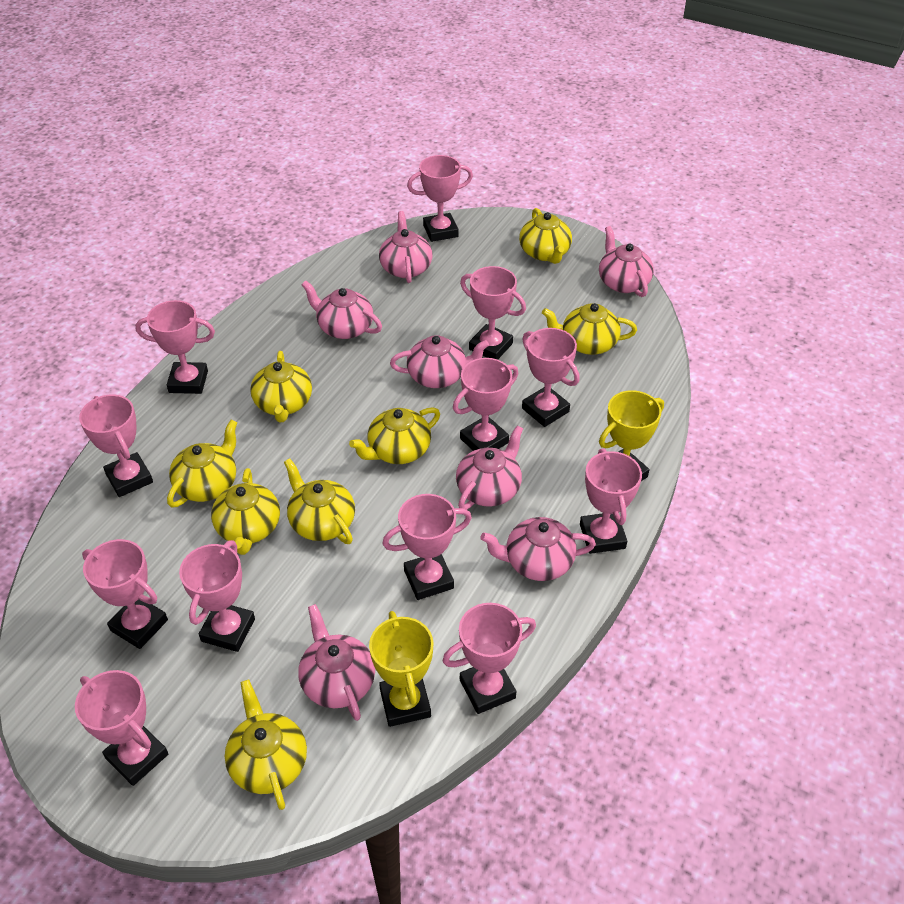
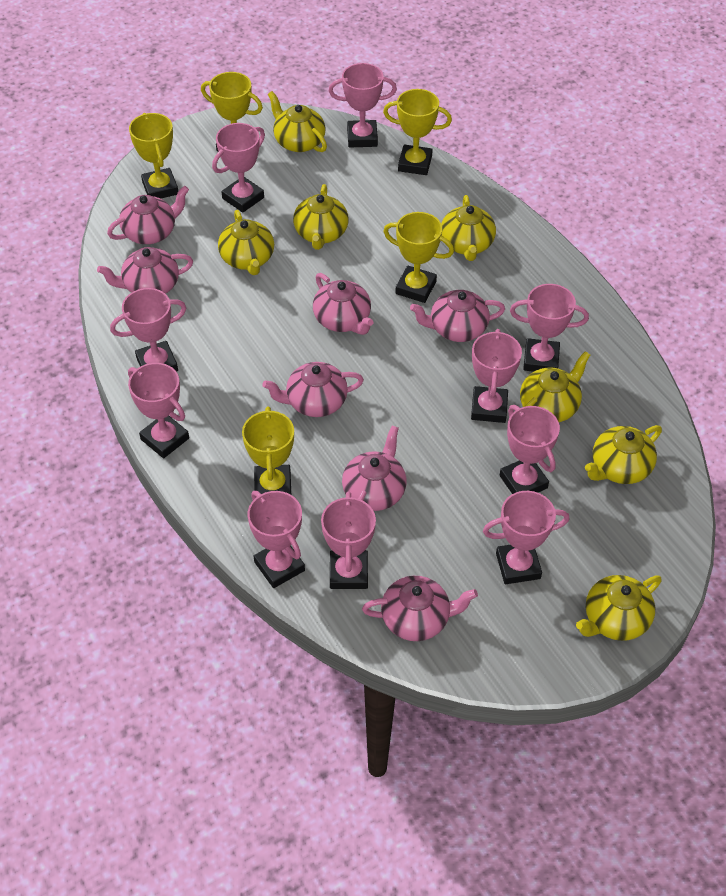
pink trophy: [75,670,168,786] [79,395,153,497] [82,539,168,649] [135,300,215,394] [179,540,255,652] [382,494,472,600] [407,155,473,242] [443,603,536,714] [453,358,518,451] [460,266,526,360] [522,328,580,427] [580,448,642,554] = 12 -> [110,288,186,372] [128,363,189,458] [212,123,265,213] [248,491,305,588] [321,492,376,589] [329,63,397,148] [471,329,522,423] [483,491,570,584] [500,405,560,494] [510,284,589,372] = 10
yellow teapot: [167,420,238,507] [211,468,280,555] [225,679,307,810] [250,351,312,422] [284,458,355,544] [349,407,440,464] [519,208,572,264] [542,303,637,355] = 8 -> [218,210,274,275] [268,91,327,152] [293,184,349,250] [441,195,496,261] [520,351,590,422] [576,575,662,641] [585,425,662,484] = 7
yellow trophy: [369,611,434,727] [599,390,664,481] = 2 -> [129,113,178,198] [201,72,263,152] [242,407,294,495] [383,89,452,175] [383,212,454,303] = 5

